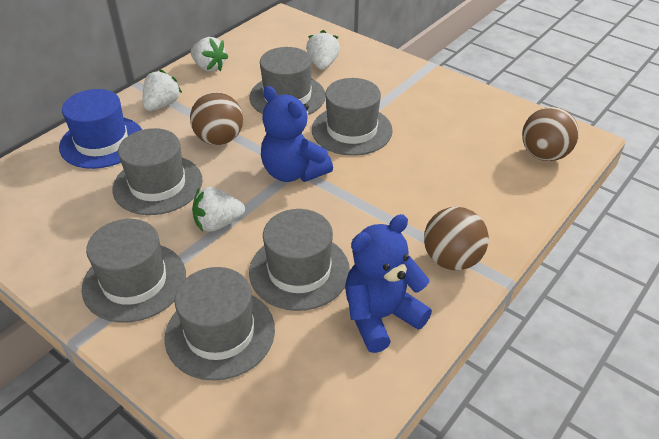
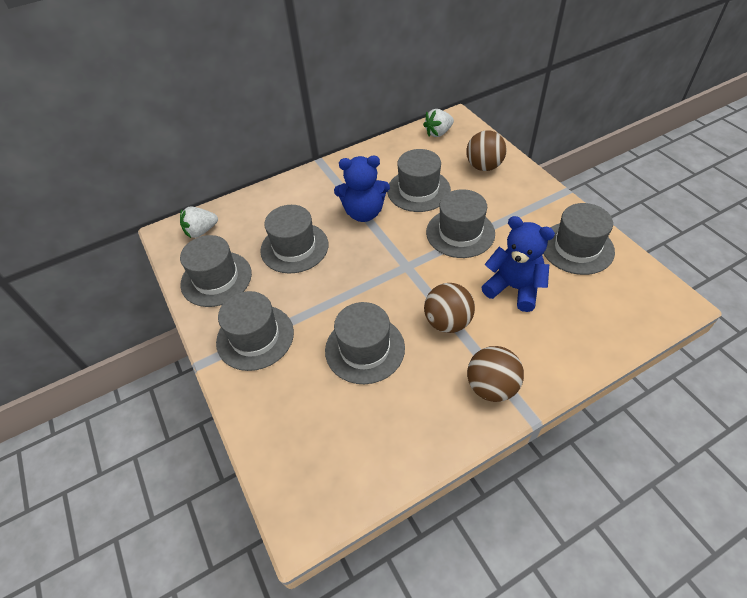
blue hat: [59,89,142,169] = 1 -> none = 0
grey hat: [81,219,186,323] [112,128,203,215] [164,267,275,381] [249,209,350,311] [250,47,326,115] [312,78,393,156] = 6 -> [180,235,252,307] [216,291,294,371] [260,205,328,274] [325,302,405,384] [387,149,451,212] [426,189,495,258] [543,203,615,275] = 7
white strawberry: [143,69,182,111] [190,37,228,72] [192,187,245,232] [306,30,340,70] = 4 -> [180,206,218,238] [423,109,454,137] = 2

